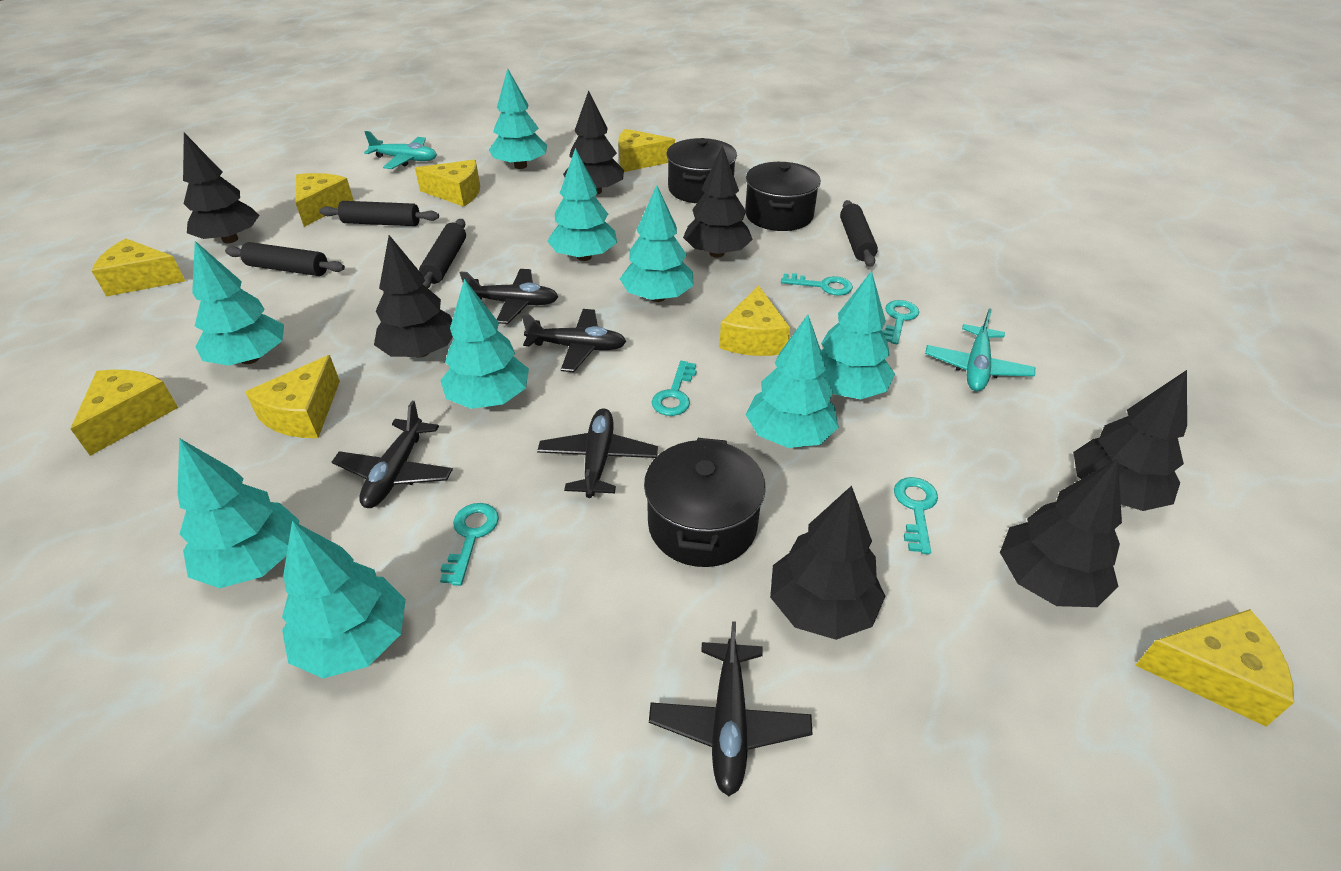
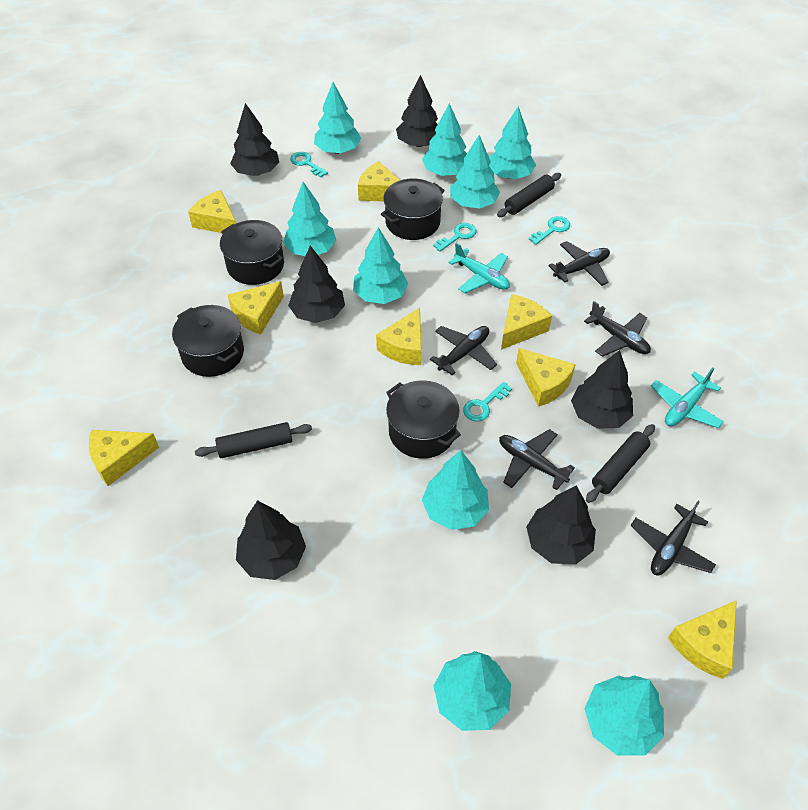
black pot: [644,438,766,567] [666,138,737,203] [745,162,821,231] = 3 -> [172,305,244,377] [220,220,284,285] [381,178,445,240] [386,380,461,459] = 4
black rolling pin: [225,242,345,276] [319,201,439,226] [419,219,466,288] [840,200,878,267] = 4 -> [195,422,312,458] [497,173,561,217] [586,424,655,503] = 3
black tree: [183,133,260,243] [374,235,453,357] [563,90,624,195] [683,145,753,258] [770,486,885,640] [1000,459,1122,607] [1073,370,1187,511] = 7 -> [230,103,279,176] [236,500,306,580] [288,246,345,323] [396,75,438,147] [526,485,596,564] [571,350,633,429] = 6
turquoise key: [440,503,499,586] [652,361,697,416] [781,273,853,296] [882,300,919,344] [894,477,938,554] = 5 -> [290,152,328,177] [433,223,476,252] [463,382,512,422] [529,216,570,245] = 4

